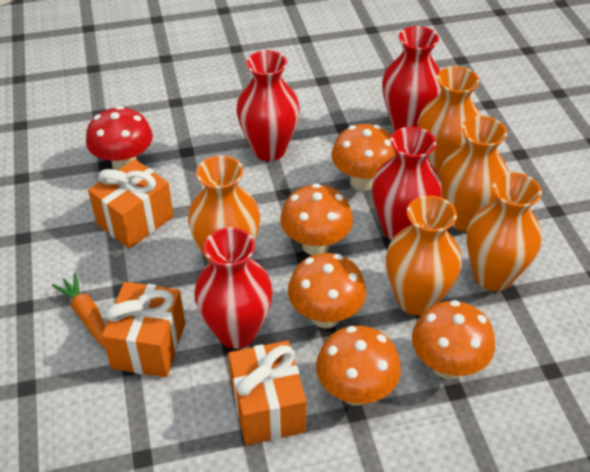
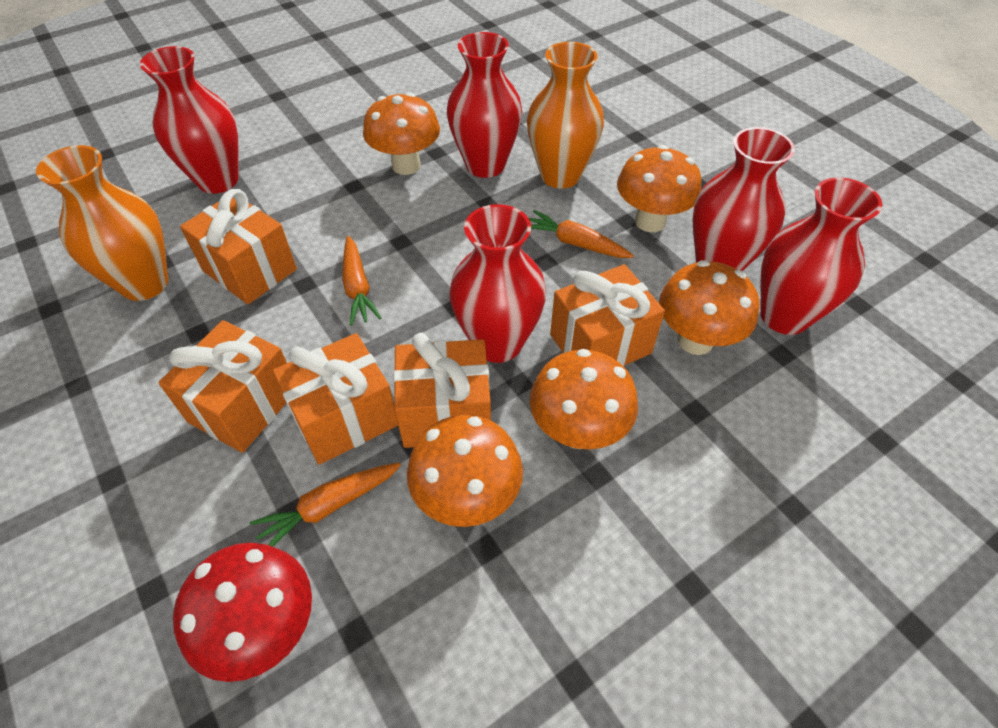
orange carrot: [52,273,105,347] = 1 -> [250,462,401,547] [342,236,381,326] [529,210,634,258] = 3
orange gift: [88,159,174,249] [102,282,185,377] [228,340,306,445] = 3 -> [158,320,287,453] [180,189,297,304] [273,333,398,465] [393,333,491,448] [550,264,665,366] = 5
orange vase: [188,155,260,263] [386,195,462,316] [417,66,481,175] [439,116,509,232] [467,172,542,291] = 5 -> [36,145,168,301] [527,42,604,189] = 2
red vase: [194,227,273,349] [236,50,300,161] [372,127,442,240] [382,26,441,131] = 4 -> [140,46,239,194] [447,32,522,178] [449,204,546,363] [692,127,795,271] [760,177,882,335] = 5

